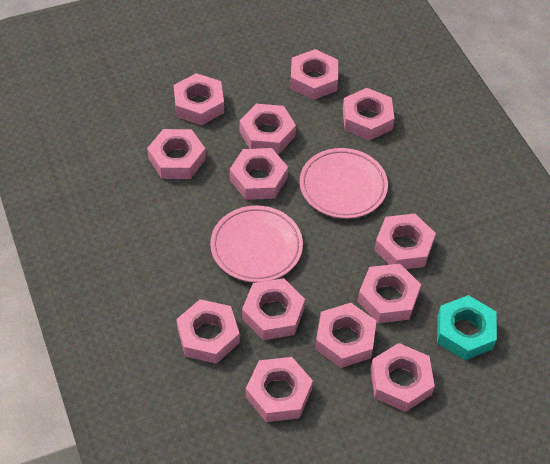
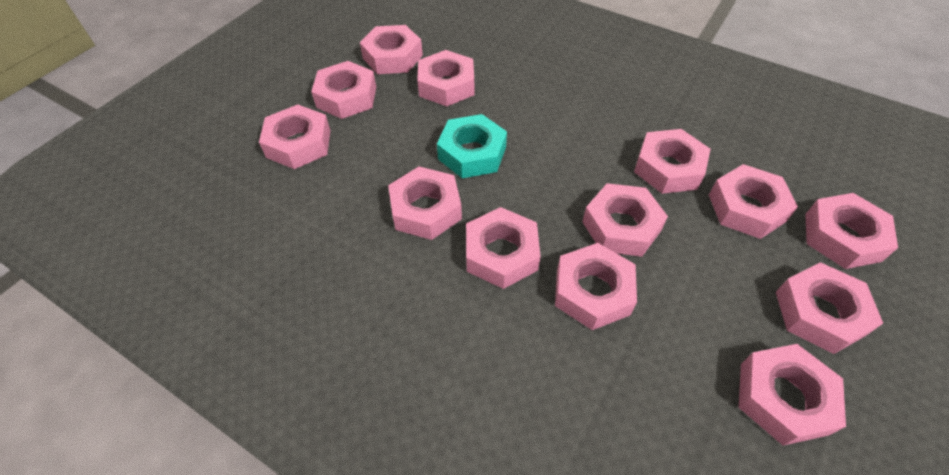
pink plate: [210,205,303,282] [300,148,388,219] = 2 -> none = 0

